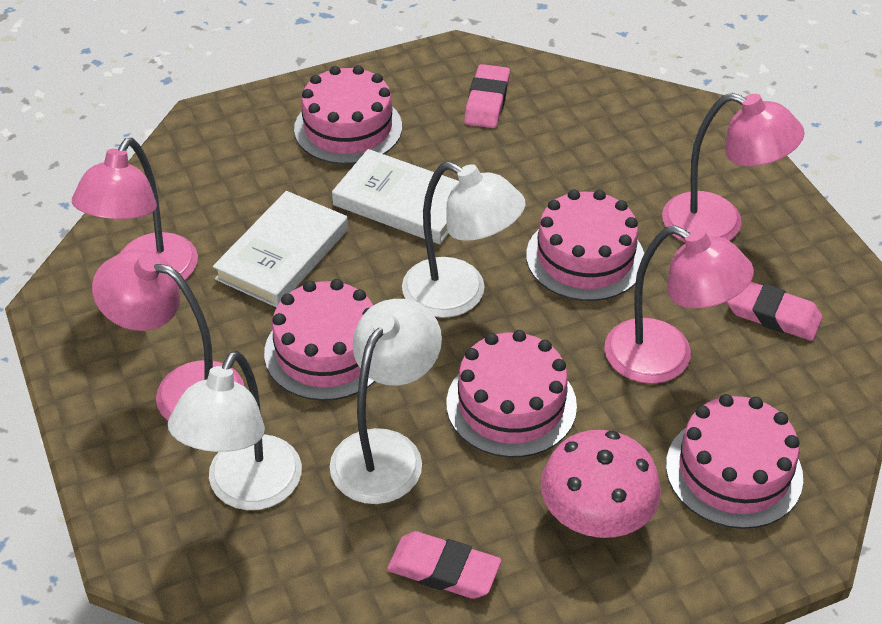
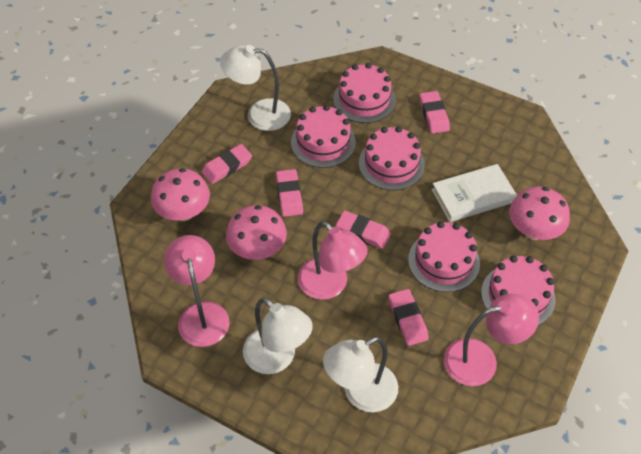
pink eraser: [387,531,501,599] [464,64,510,128] [727,282,822,341] = 3 -> [202,144,252,184] [276,169,303,217] [336,211,391,249] [389,289,429,346] [419,91,450,134] = 5
pink lamp: [72,138,198,280] [92,249,245,420] [604,226,754,384] [662,93,805,242] = 4 -> [164,235,230,347] [298,221,368,300] [444,294,539,386] = 3
pink mushroom: [541,430,661,538] = 1 -> [151,168,210,221] [226,205,287,260] [509,187,570,240] = 3
white book: [213,191,348,308] [332,149,459,244] = 2 -> [432,164,517,222] = 1

